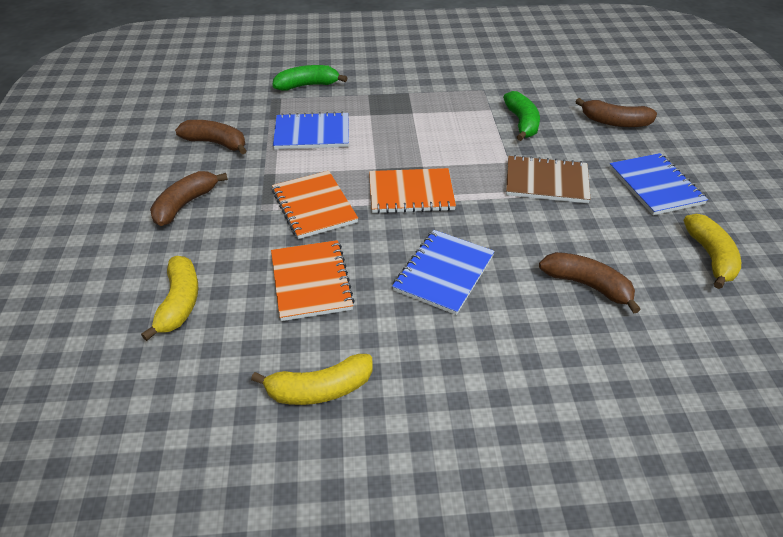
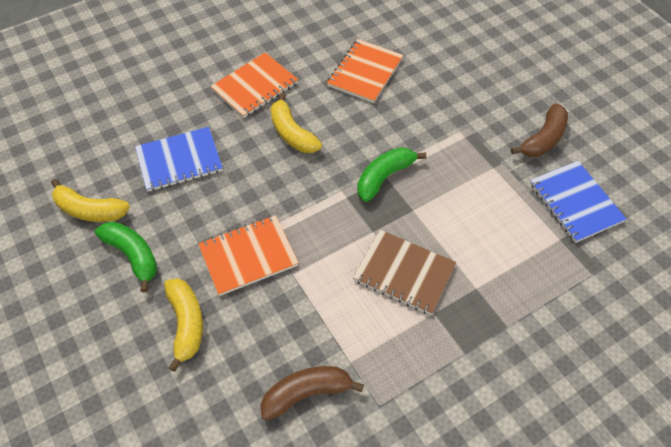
blue notebook: [273,112,349,149] [392,230,495,315] [609,153,708,215] = 3 -> [135,127,223,192] [530,161,626,243] = 2
brown banana: [150,171,228,226] [175,120,247,154] [539,252,641,313] [575,98,657,127] = 4 -> [261,366,364,421] [511,104,568,157] = 2

